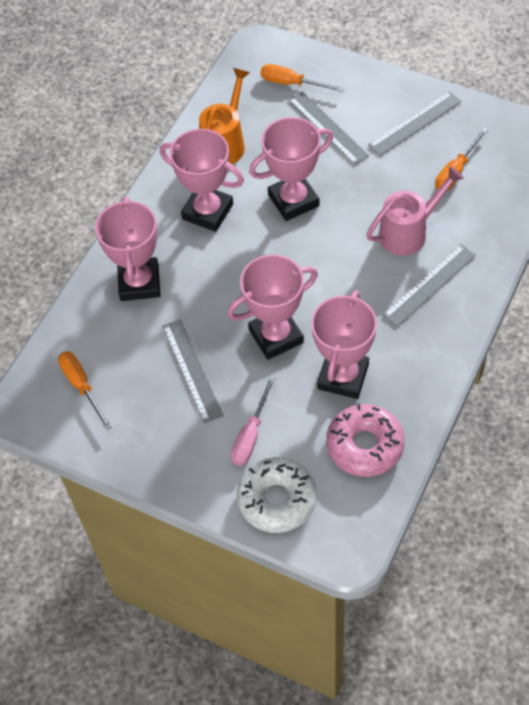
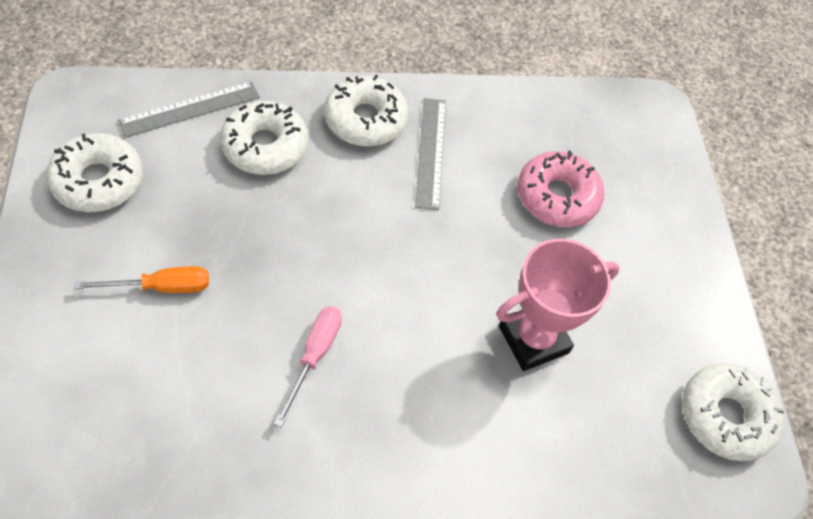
grey ruler: [162,319,224,424] [288,91,369,165] [368,91,462,156] [382,244,476,327] = 4 -> [118,81,260,138] [415,98,446,210] = 2
orange screwdriver: [58,351,112,430] [261,64,344,92] [435,128,488,191] = 3 -> [73,266,209,293] = 1
orange watering can: [199,68,250,164] = 1 -> none = 0
pink trophy: [95,197,160,301] [160,129,244,232] [227,255,318,360] [249,117,333,221] [311,290,377,399] = 5 -> [496,239,620,371] = 1
pink watering can: [367,166,464,256] = 1 -> none = 0
white donut: [237,457,317,533] = 1 -> [46,133,143,212] [220,101,308,175] [324,74,408,146] [682,363,784,461] = 4

